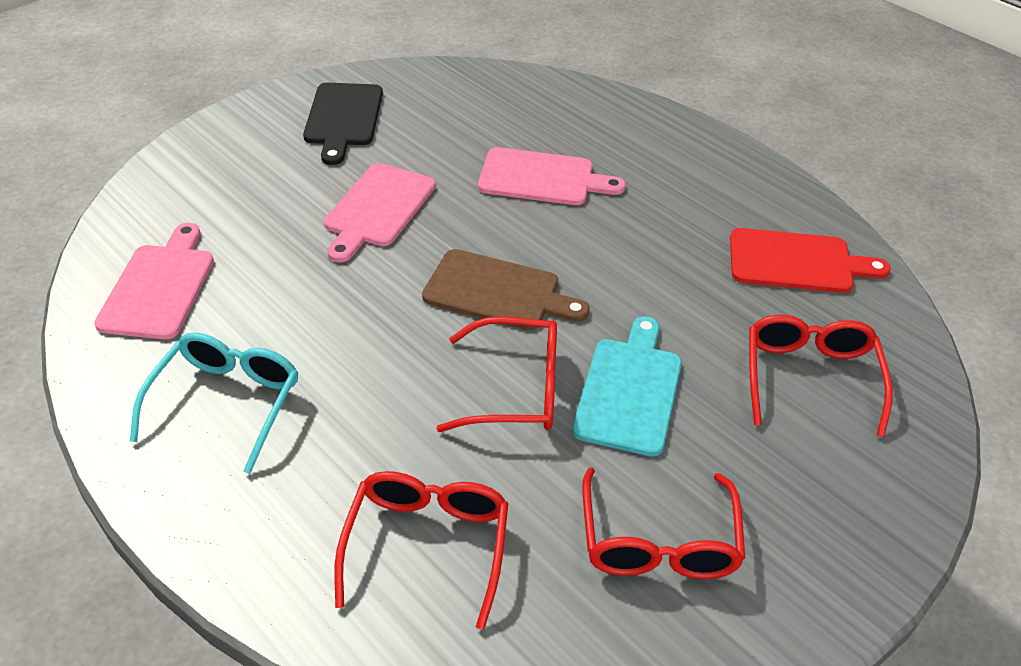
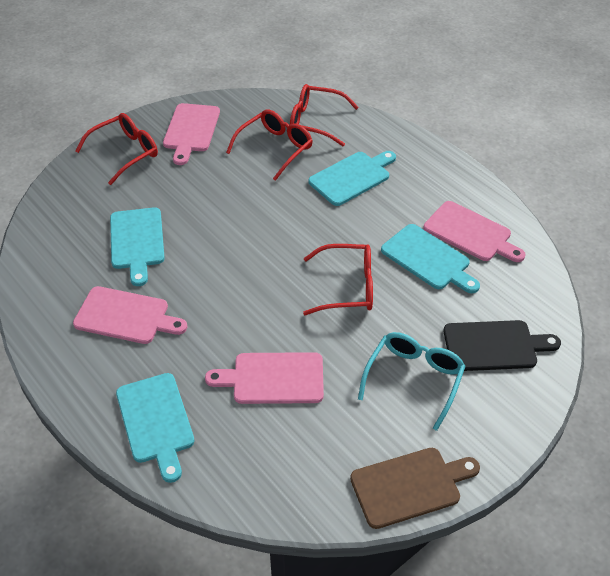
pink cutting board: [94,223,214,339] [324,163,436,262] [478,147,626,205] = 3 -> [73,286,187,344] [163,103,220,165] [205,352,324,404] [423,201,525,262] = 4
red cutting board: [730,228,891,293] = 1 -> none = 0
turquoise cutting board: [572,316,682,457] = 1 -> [110,207,165,286] [116,373,194,483] [308,151,396,206] [381,224,480,293] = 4

